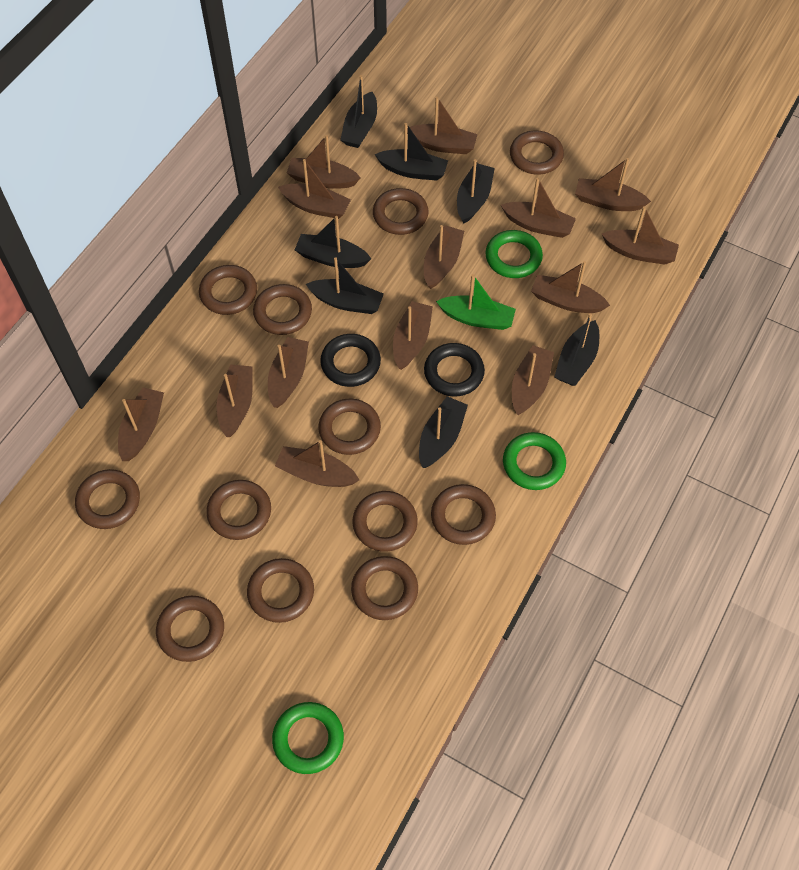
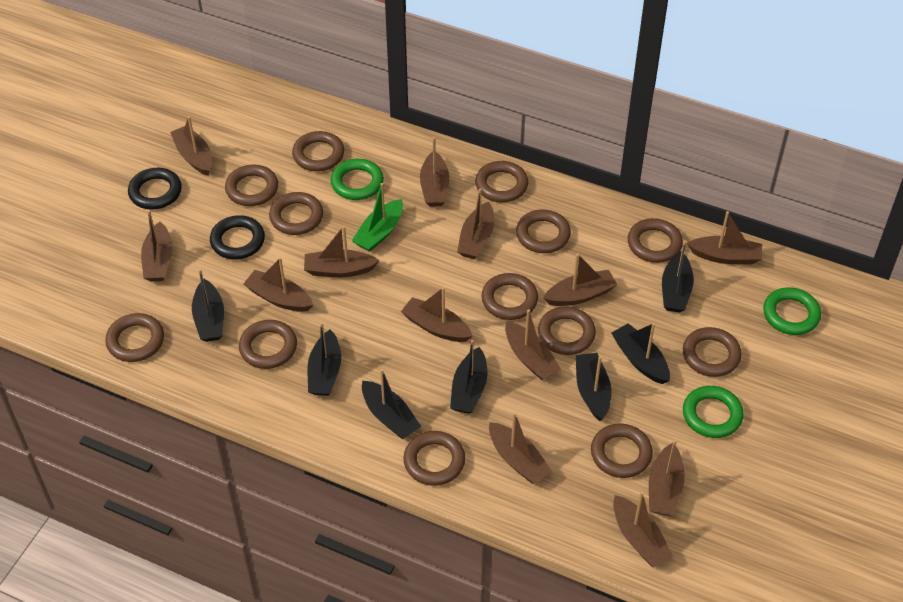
brown boat: [118,388,164,461] [216,364,253,437] [268,337,309,408] [275,440,359,487] [278,159,351,219] [287,135,361,189] [393,301,433,370] [407,97,477,154] [424,225,464,289] [501,178,576,238] [512,345,554,415] [531,261,610,313] [575,158,651,211] [602,206,679,265] = 14 -> [141,210,173,281] [170,116,212,176] [243,257,313,312] [304,226,380,277] [401,287,473,342] [420,137,449,207] [457,188,494,259] [489,412,552,484] [505,309,561,380] [543,253,617,306] [613,491,674,567] [649,440,685,516] [687,211,762,265] = 13
brown ring: [75,469,140,529] [156,596,224,662] [199,265,257,315] [206,480,271,540] [247,558,314,623] [253,284,312,335] [318,399,381,455] [351,556,418,620] [352,491,418,552] [373,188,429,235] [431,484,496,545] [510,130,564,175] = 12 -> [105,313,164,362] [225,164,278,206] [239,320,297,369] [269,192,323,235] [292,131,344,171] [403,431,465,486] [475,161,528,202] [481,273,538,320] [516,209,571,253] [538,306,596,355] [591,423,653,478] [628,218,683,263] [683,327,742,377] = 13

